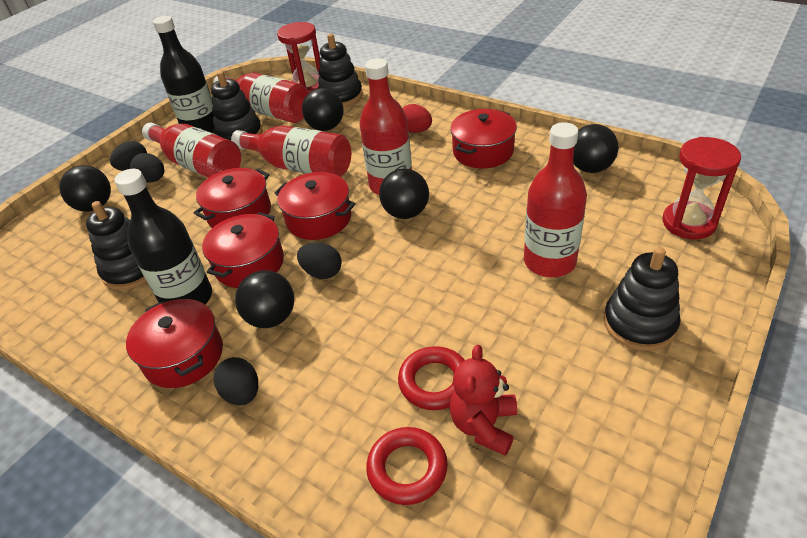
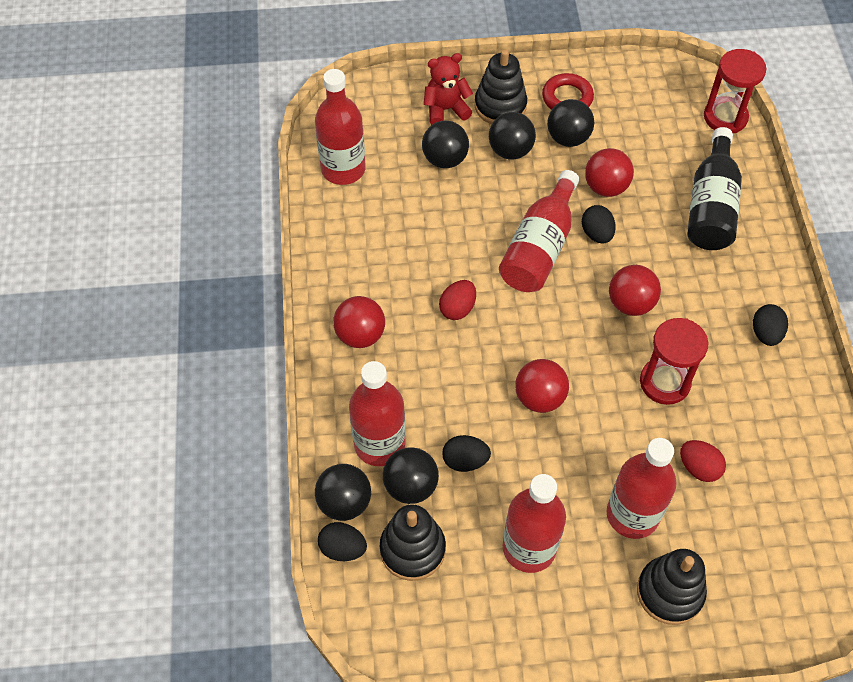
black bottle: [114,169,212,304] [153,16,214,133] = 2 -> [687,127,742,250] = 1
black stacking toy: [86,201,147,290] [211,71,263,141] [318,34,363,107] [603,247,680,351] = 4 -> [380,505,446,581] [475,49,527,124] [637,549,707,625] = 3
red ball: none = 0 -> [333,296,385,348] [515,359,569,413] [585,148,634,197] [609,265,661,316] = 4
red egg: [402,104,432,133] = 1 -> [439,280,476,320] [680,440,726,482] = 2
red pot: [126,299,223,388] [194,168,271,228] [202,212,284,288] [274,172,355,240] [450,109,517,168] = 5 -> none = 0
red ring: [366,427,448,505] [398,346,465,410] = 2 -> [542,73,594,110] = 1

